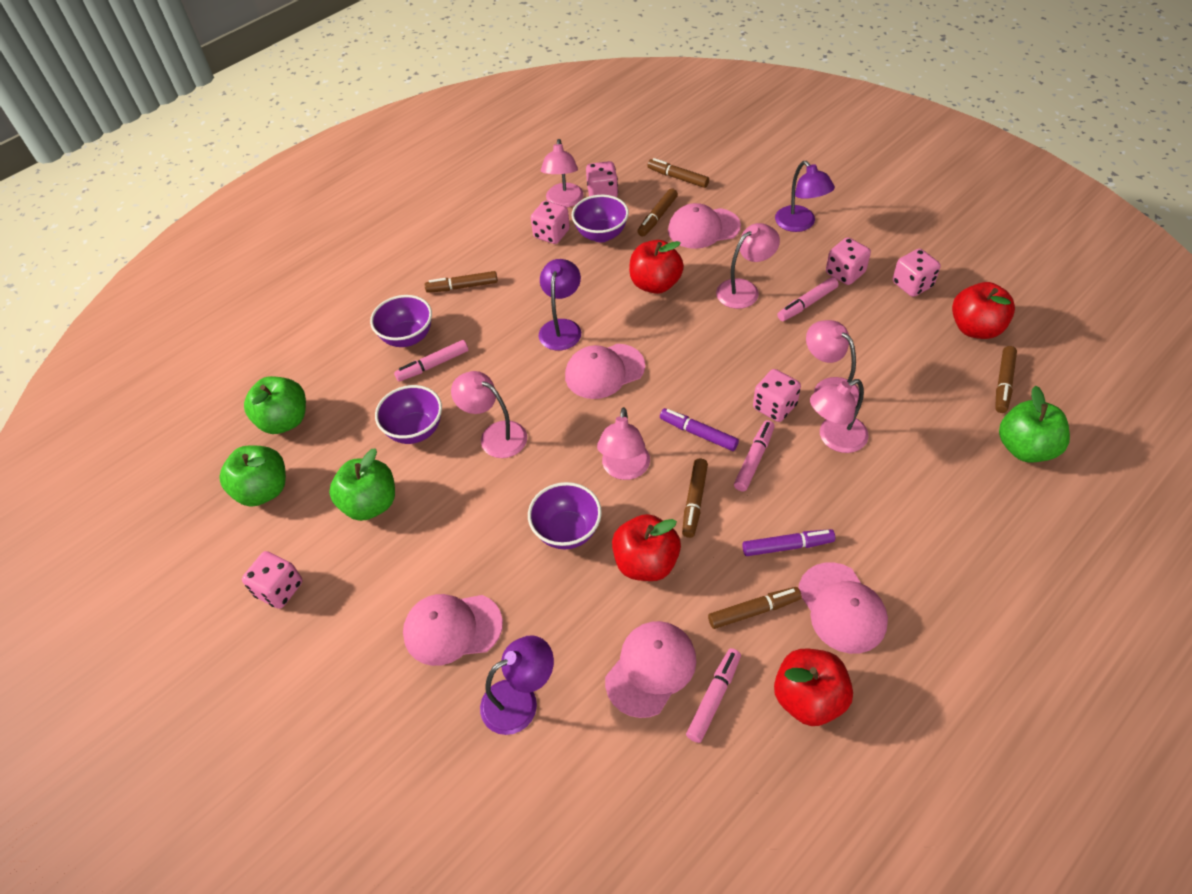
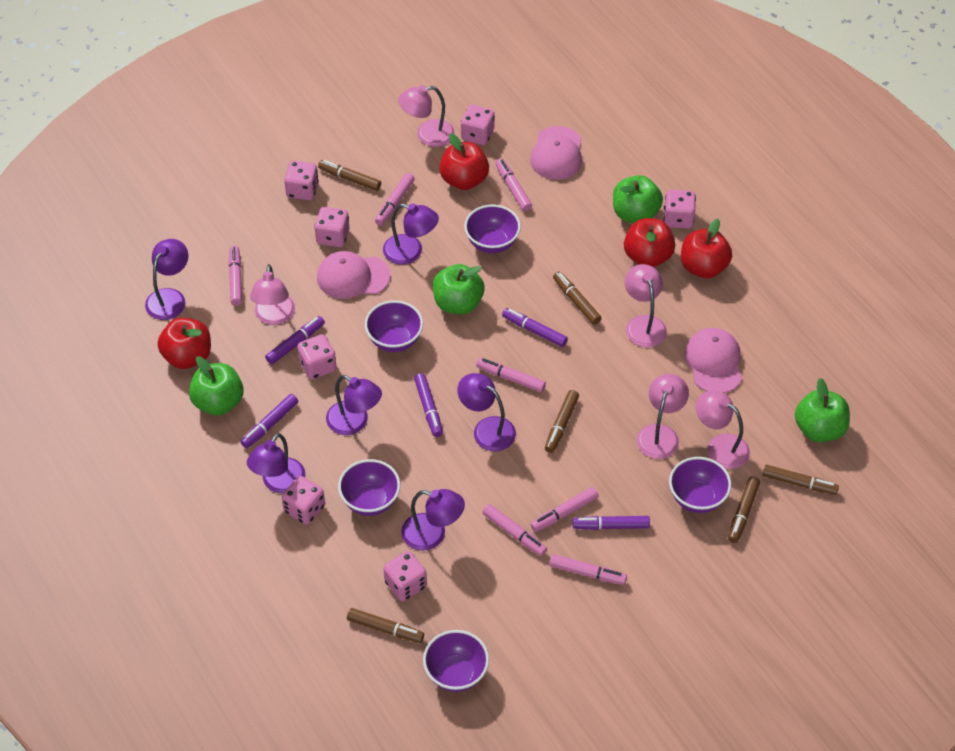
pink cap: [403,594,503,666] [565,344,645,399] [605,621,696,718] [668,203,741,249] [799,562,888,654] = 5 -> [317,251,391,299] [530,126,582,180] [685,328,742,393] = 3
pink dice: [242,551,302,609] [531,201,570,244] [586,161,618,197] [753,369,801,422] [826,237,871,285] [893,249,941,297] = 6 -> [282,476,325,525] [284,161,319,200] [297,334,336,380] [314,207,349,247] [383,551,427,601] [461,105,495,145] [663,190,696,229] = 7
pink lamp: [451,371,527,458] [541,139,584,208] [597,407,650,480] [716,223,780,309] [806,320,859,406] [810,379,869,453] = 6 -> [250,264,295,325] [398,85,455,147] [625,264,667,347] [637,374,689,459] [696,391,750,469] = 5
pink marker: [394,340,468,382] [686,648,741,743] [734,420,775,491] [777,277,839,321] = 4 -> [228,246,242,305] [375,173,415,226] [476,358,546,392] [482,504,547,556] [495,159,532,211] [530,487,599,532] [549,554,627,585] = 7
purple bowl: [370,295,432,347] [375,385,442,444] [528,482,602,549] [572,195,629,243] = 4 -> [338,459,400,516] [365,300,423,352] [423,630,489,692] [464,204,521,253] [669,457,731,513] = 5
purple lamp: [480,635,554,735] [539,259,581,350] [775,161,835,232] = 3 -> [145,239,188,320] [247,433,305,493] [326,375,382,435] [383,204,439,265] [401,489,465,551] [457,373,516,451] = 6
purple marker: [660,408,739,451] [742,529,835,556] = 2 -> [241,394,298,448] [265,316,325,365] [414,373,443,437] [502,308,568,347] [573,516,650,530] = 5

